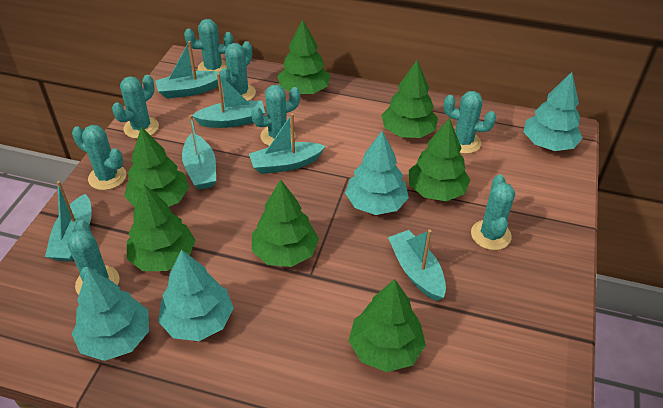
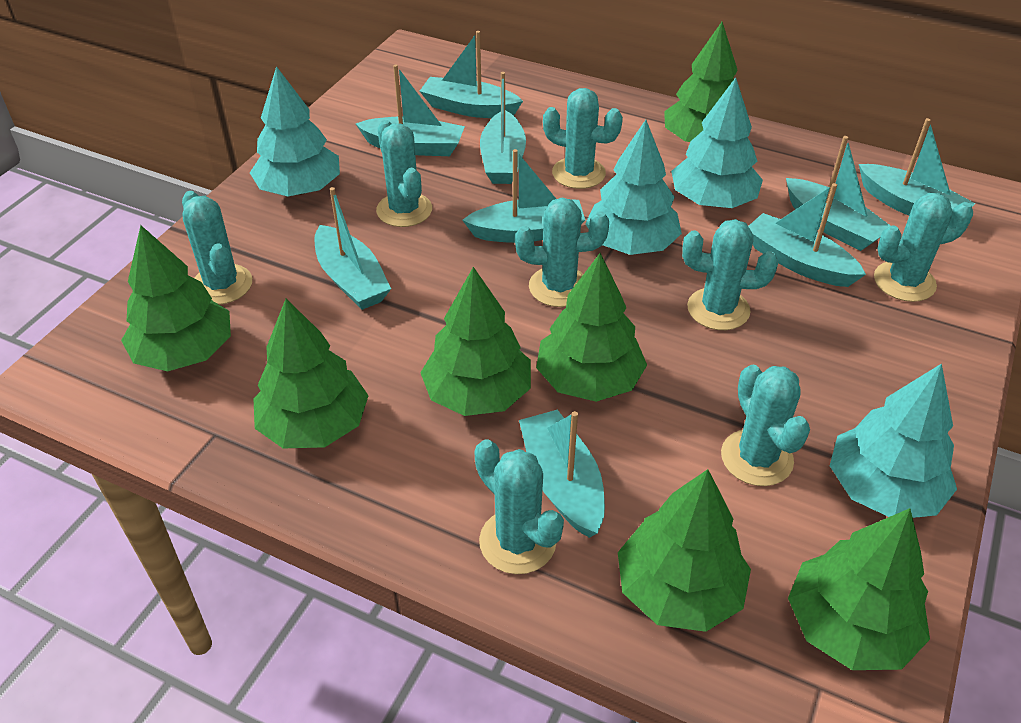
turquoise boat: [45,181,92,262] [155,41,220,99] [182,115,216,190] [192,73,265,128] [249,113,325,174] [388,230,446,301] = 6 -> [314,187,391,310] [356,64,465,156] [420,31,523,118] [462,149,585,243] [480,72,526,184] [519,410,605,538] [748,183,866,287] [786,136,891,251] [859,118,976,216] = 9

